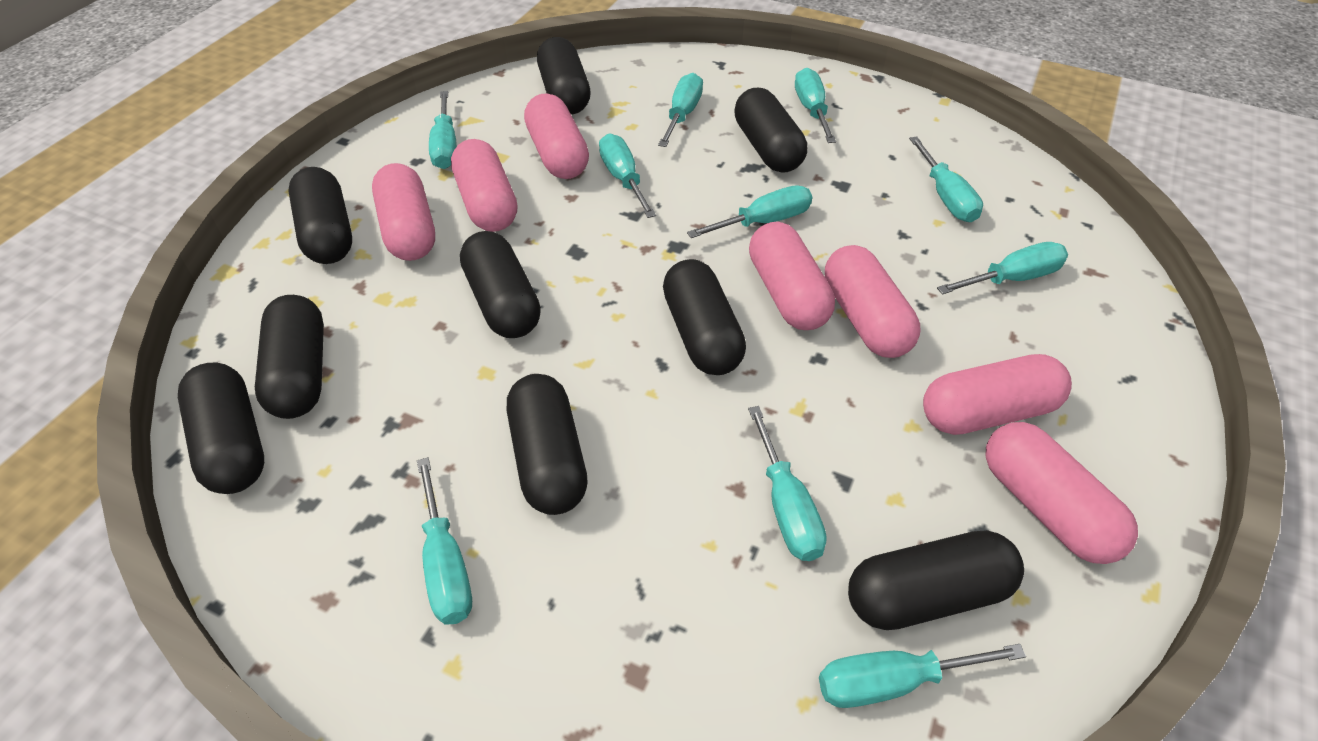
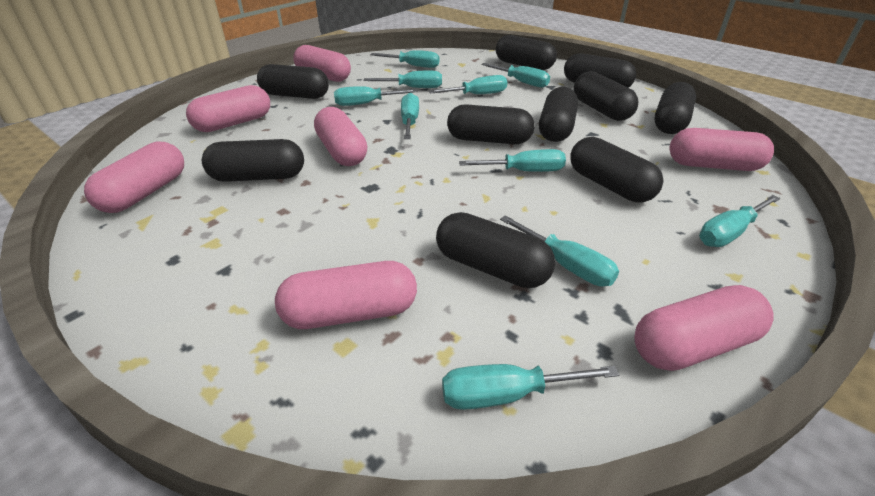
black capsule: [178,363,264,494] [255,295,324,419] [288,167,352,264] [460,231,541,338] [507,374,588,515] [537,37,591,115] [663,259,746,375] [734,88,807,173] [848,530,1024,630] = 9 -> [202,139,304,182] [257,64,329,99] [436,212,555,288] [447,104,535,144] [496,35,557,70] [539,87,578,142] [564,53,636,88] [570,137,663,202] [574,71,639,121] [654,82,696,134] = 10

